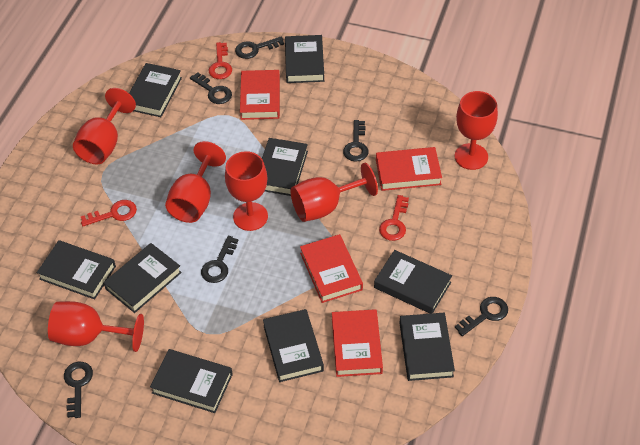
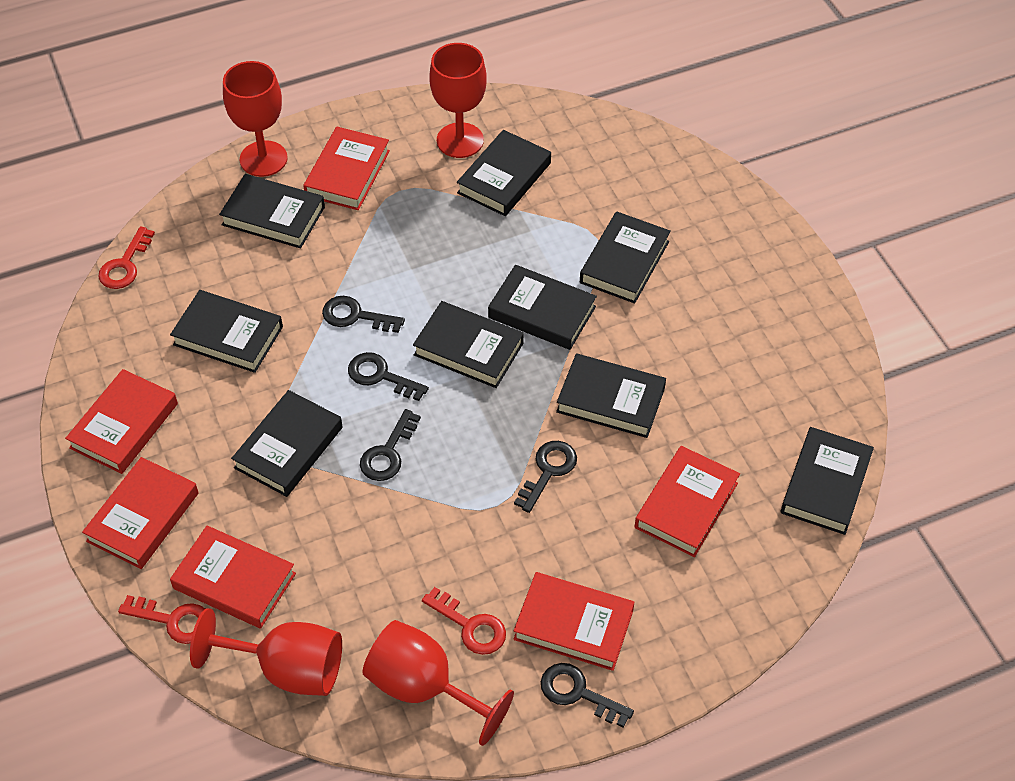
black key: [64,362,93,418] [190,72,232,104] [201,236,238,283] [235,37,284,59] [343,120,368,162] [455,297,508,336] = 6 -> [322,296,405,333] [348,352,429,401] [360,409,421,481] [514,441,577,513] [541,663,634,728] = 5
red book: [240,70,280,120] [300,234,363,303] [332,309,383,377] [376,147,442,191] = 4 -> [65,369,178,474] [82,457,199,569] [170,525,296,629] [303,127,390,210] [513,572,634,671] [635,446,740,557] = 6
red goblet: [48,301,144,352] [73,88,136,164] [165,141,226,223] [225,151,268,231] [291,163,378,222] [455,91,498,170] = 6 -> [190,608,342,696] [223,61,287,177] [362,620,514,746] [429,43,487,158] = 4

